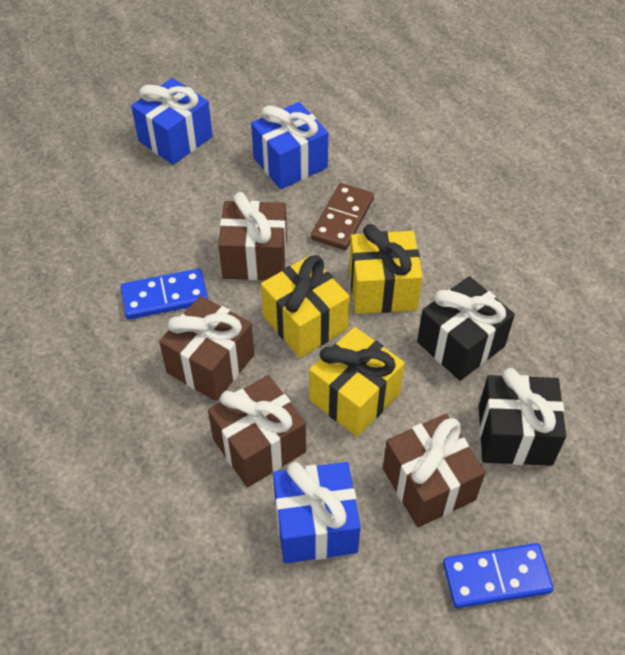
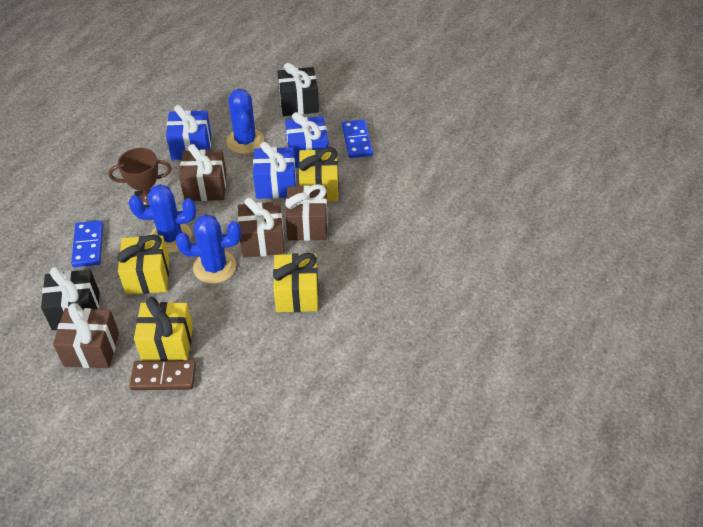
blue cactus: none = 0 -> [129,184,196,253] [176,214,241,284] [226,89,264,154] = 3
brown trophy: none = 0 -> [108,148,172,207] = 1
yellow gift: [261,255,350,358] [309,327,405,437] [349,224,423,314] = 3 -> [117,235,169,295] [134,297,193,361] [273,253,318,312] [298,147,338,202] = 4

